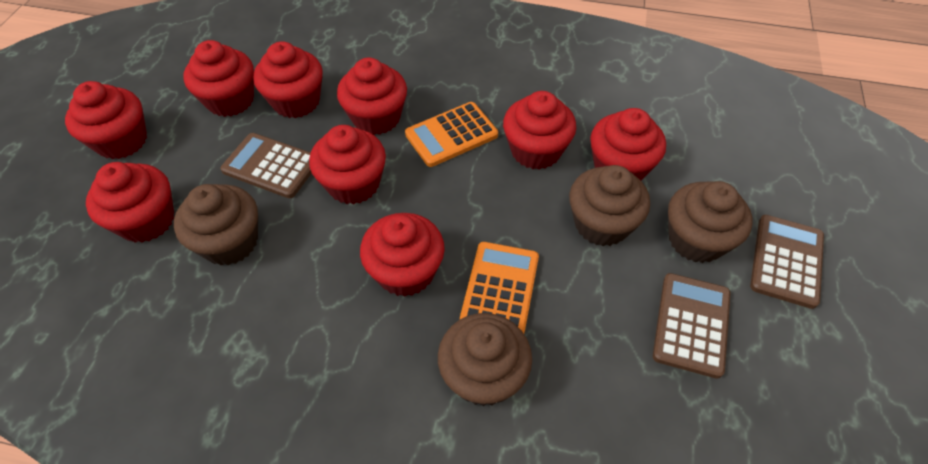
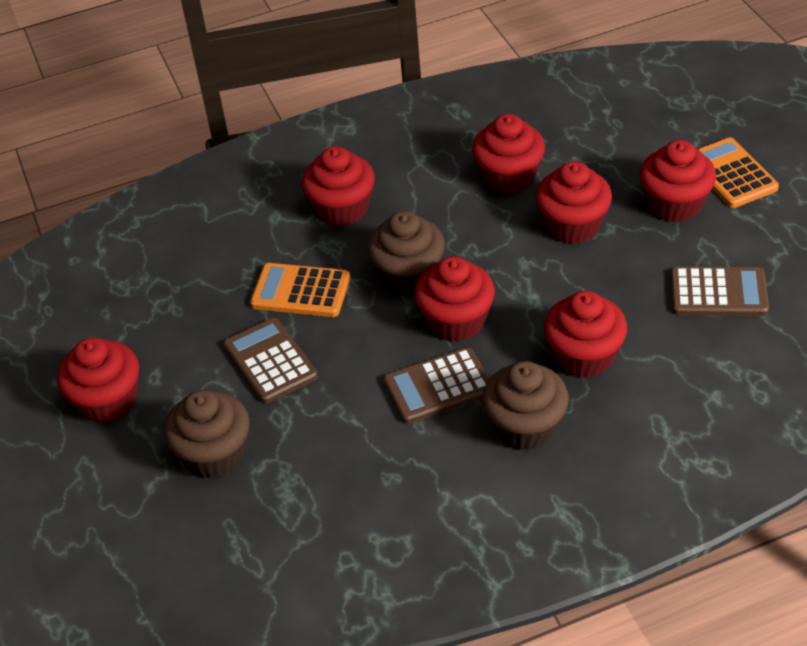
brown cupcake: [174,184,258,265] [438,313,532,406] [569,165,650,246] [668,181,752,263] = 4 -> [164,390,249,479] [367,211,445,294] [482,361,569,450] = 3
red cupcake: [65,81,147,159] [86,162,174,243] [183,40,254,117] [253,41,323,118] [309,125,386,205] [337,58,407,135] [360,213,445,297] [503,91,576,170] [590,108,666,181] = 9 -> [57,337,139,423] [301,146,375,227] [415,256,495,342] [472,114,545,194] [535,161,612,244] [544,291,627,378] [640,140,716,223] = 7

